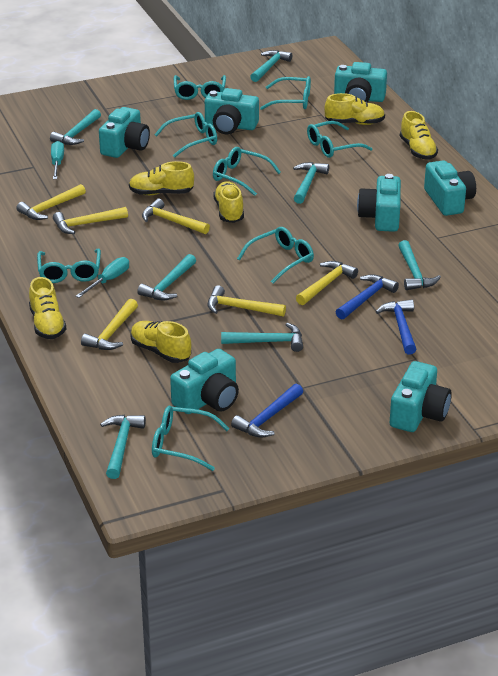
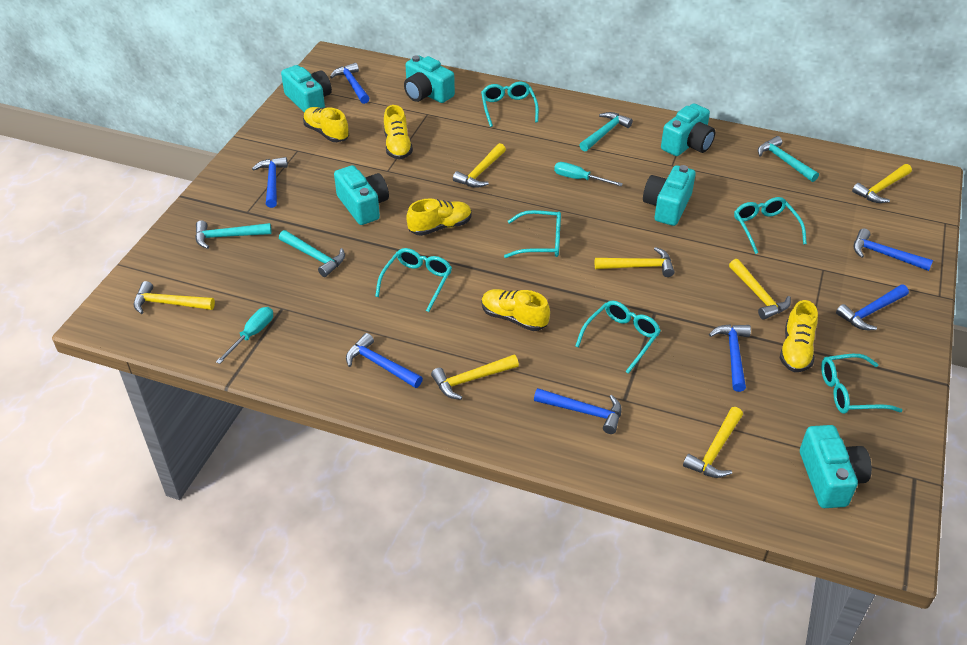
blue hammer: [231,384,303,438] [336,274,399,320] [376,300,416,355] = 3 -> [252,157,288,208] [330,63,370,104] [346,333,423,388] [534,388,622,434] [709,324,751,392] [836,285,909,330] [853,229,933,271] = 7
turquoise camera: [99,107,150,158] [170,349,239,414] [205,88,259,134] [334,62,387,102] [357,174,401,232] [390,361,452,432] [424,160,476,216] = 7 -> [281,65,332,112] [334,165,389,225] [404,55,455,103] [643,165,696,226] [661,103,715,156] [800,425,872,508] = 6
turquoise glasses: [37,249,101,283] [152,406,230,471] [154,112,217,157] [174,75,226,100] [213,147,281,196] [237,227,314,283] [260,76,311,110] [307,121,373,158] = 8 -> [375,248,452,312] [481,82,539,127] [504,210,561,258] [575,301,661,374] [734,197,807,254] [821,354,902,414] = 6
turquoise hammer: [50,109,101,145] [100,415,146,479] [137,254,196,300] [221,323,303,352] [250,50,292,82] [293,162,329,204] [398,240,441,290] = 7 -> [195,221,272,249] [279,230,345,277] [579,112,633,152] [758,136,819,182] = 4
yellow hammer: [16,184,86,220] [53,207,128,234] [81,299,138,350] [142,199,210,234] [207,285,286,317] [296,261,358,305] = 6 -> [134,281,215,314] [431,355,519,400] [453,143,506,188] [595,247,675,277] [683,407,743,478] [729,259,791,320] [852,164,912,203] = 7
yellow shoe: [29,277,66,339] [129,161,194,195] [131,321,191,363] [213,181,244,223] [324,93,385,125] [400,111,438,160] = 6 -> [303,107,349,142] [384,105,413,159] [406,198,472,236] [482,289,550,331] [780,300,818,372] = 5

